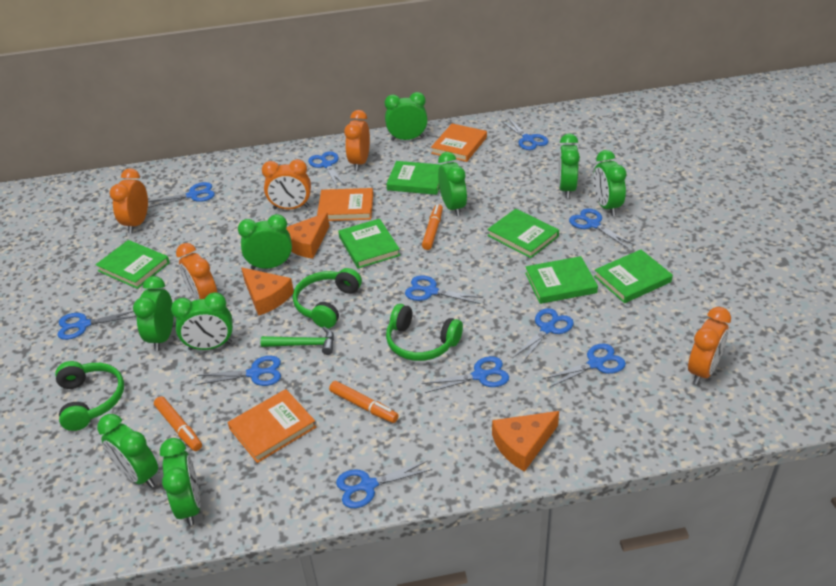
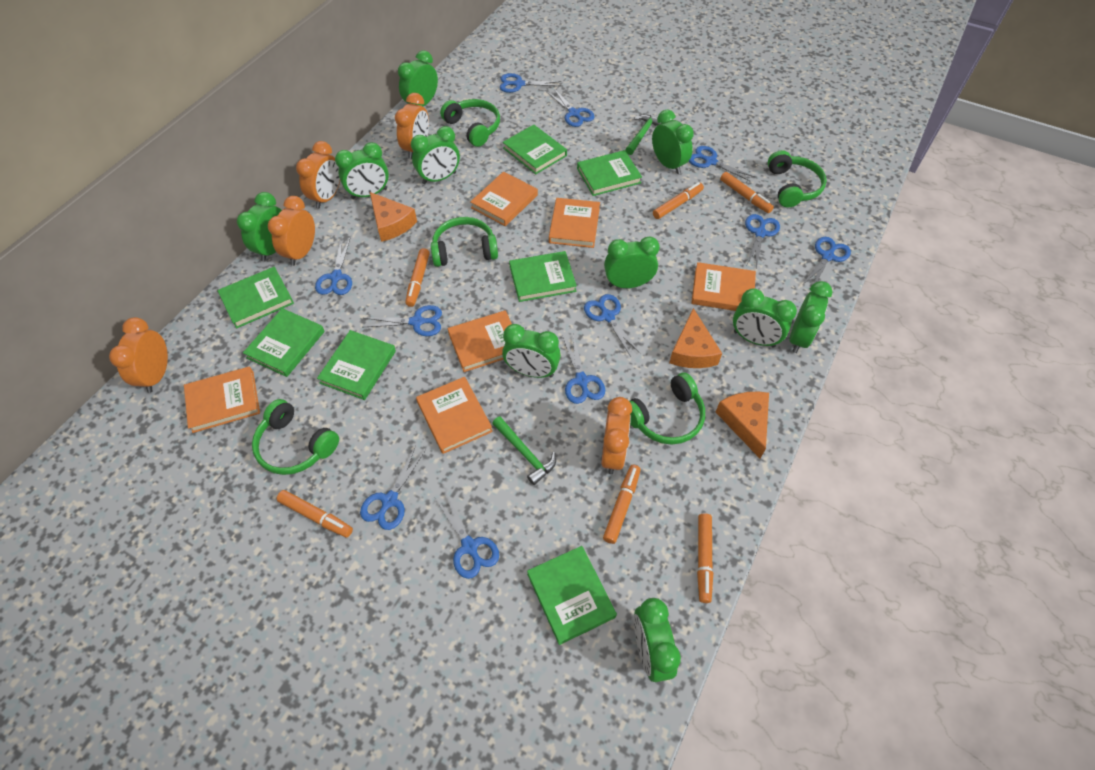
green book: [95,240,170,289] [338,219,400,269] [386,161,441,195] [487,209,559,258] [525,256,598,304] [594,250,673,303] = 6 -> [217,267,294,328] [243,308,325,377] [317,330,396,400] [503,125,567,174] [509,251,577,302] [527,546,617,645] [577,150,642,196] = 7
green clock: [97,414,158,488] [133,276,174,351] [160,438,200,526] [171,292,233,350] [238,214,292,270] [385,92,428,141] [438,152,467,216] [558,133,580,198] [593,150,627,216] = 9 -> [237,192,282,262] [335,142,389,199] [398,50,438,106] [411,126,460,184] [502,324,561,378] [604,237,660,288] [634,598,681,682] [652,110,694,174] [733,288,797,347] [790,281,833,353] = 10
green hammer: [260,327,334,355] = 1 -> [492,416,556,485] [625,114,661,155] = 2
green headphones: [55,361,124,431] [293,268,362,328] [386,304,463,361] = 3 -> [252,399,339,475] [431,217,498,267] [440,99,500,147] [630,372,705,444] [768,150,827,208] = 5
orange book: [228,389,316,463] [317,188,373,221] [431,123,487,162] = 3 -> [184,366,260,433] [416,377,493,454] [448,310,512,372] [470,172,538,226] [549,198,600,248] [691,262,756,311] = 6
orange marker: [154,396,202,451] [329,381,399,423] [422,204,443,250] = 3 -> [277,490,353,538] [405,248,430,307] [603,465,641,544] [653,182,704,219] [697,513,713,603] [720,172,774,213] = 6

